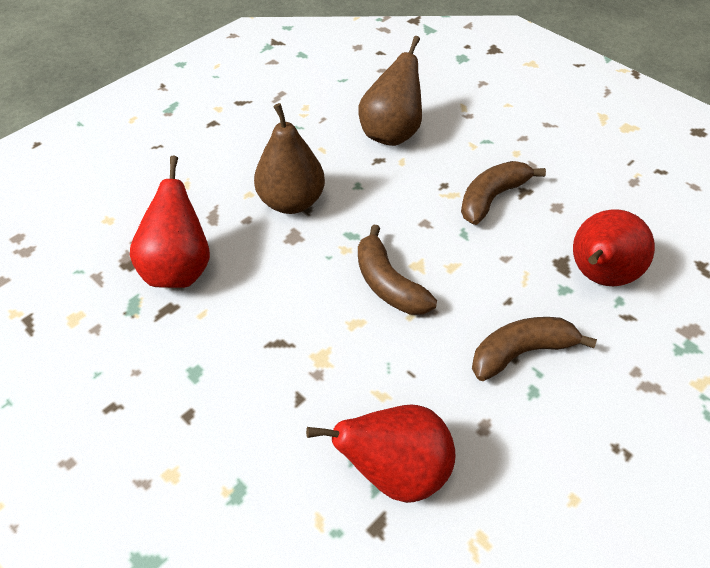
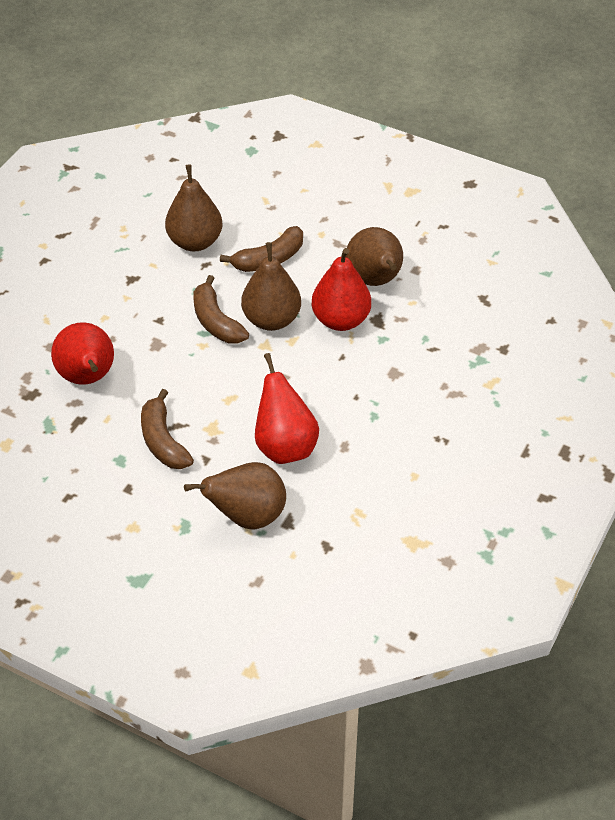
brown pear: [254,103,325,214] [358,36,422,146] = 2 -> [165,164,222,251] [184,462,286,530] [241,242,301,331] [346,227,403,286] = 4

